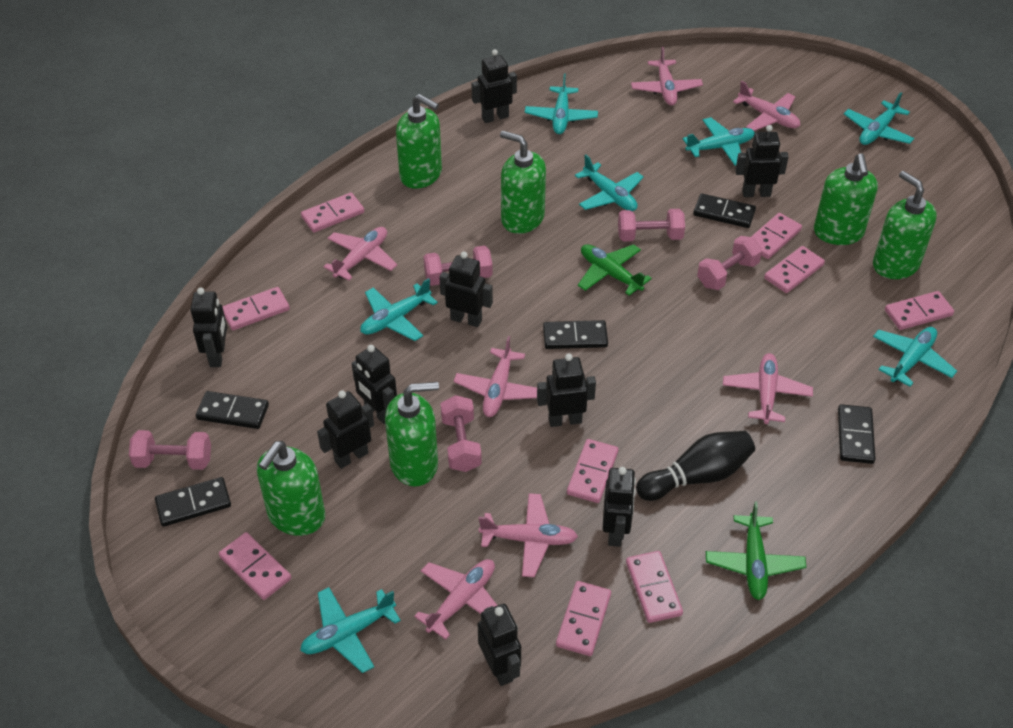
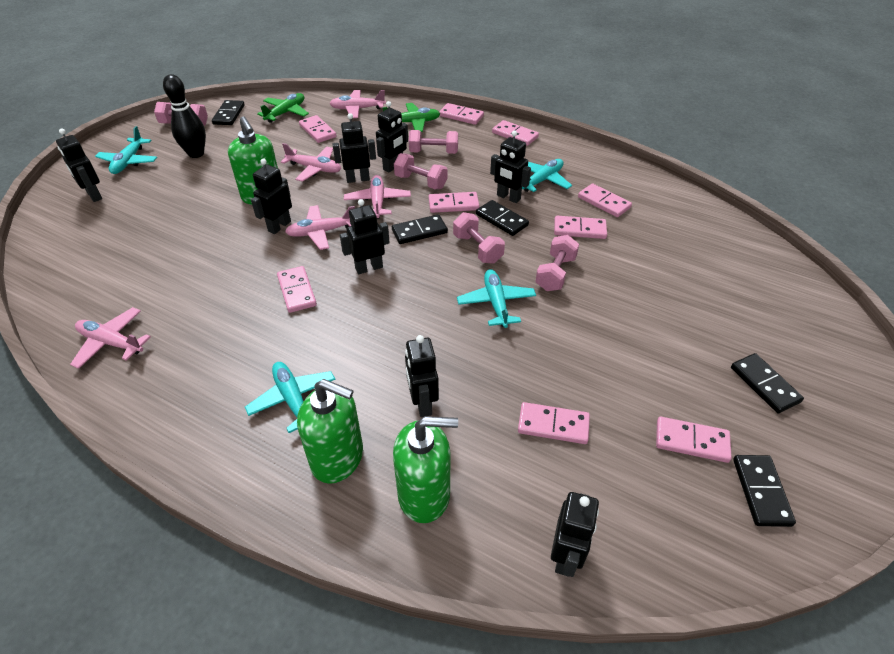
black robot: [190,288,227,367] [317,391,374,469] [352,345,397,424] [439,252,493,327] [471,49,517,123] [478,604,521,686] [537,353,596,427] [602,467,636,547] [735,125,789,197] = 9 -> [56,129,102,202] [251,159,292,234] [333,113,376,183] [340,199,390,274] [376,101,408,173] [405,335,439,417] [490,131,531,203] [551,492,599,577] = 8
green soap dispenser: [257,441,325,536] [385,382,439,487] [396,94,442,189] [500,131,546,234] [814,153,878,245] [873,171,937,279] = 6 -> [228,117,278,205] [297,379,363,484] [393,416,458,523] = 3
pink plane: [323,227,397,281] [414,559,498,640] [454,336,537,417] [479,493,578,577] [631,47,703,106] [723,353,813,424] [733,81,800,131] = 7 -> [70,307,151,369] [281,143,341,182] [285,205,355,250] [329,90,386,118] [344,175,411,219] = 5
turquoise plane: [300,587,401,673] [360,278,438,341] [525,73,598,134] [575,154,644,211] [683,117,755,166] [844,92,914,145] [873,327,957,387] = 7 -> [95,126,157,174] [245,362,335,433] [457,269,536,328] [522,159,572,192] = 4

